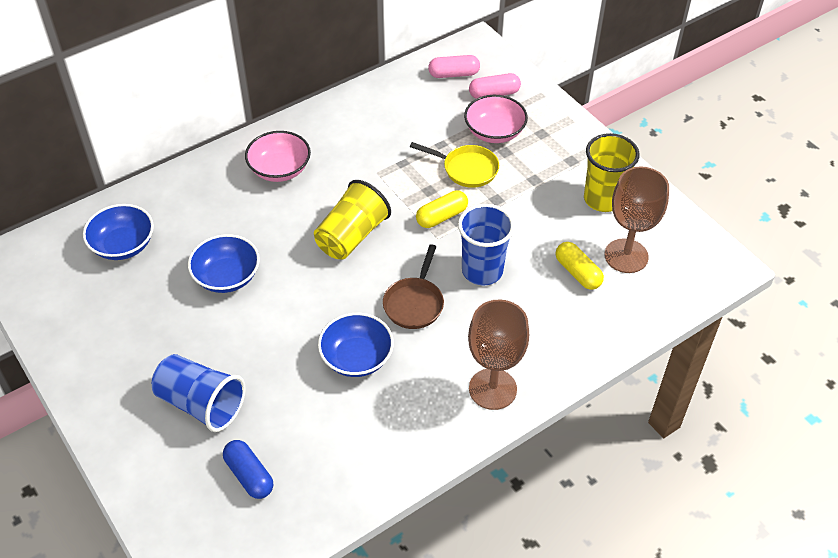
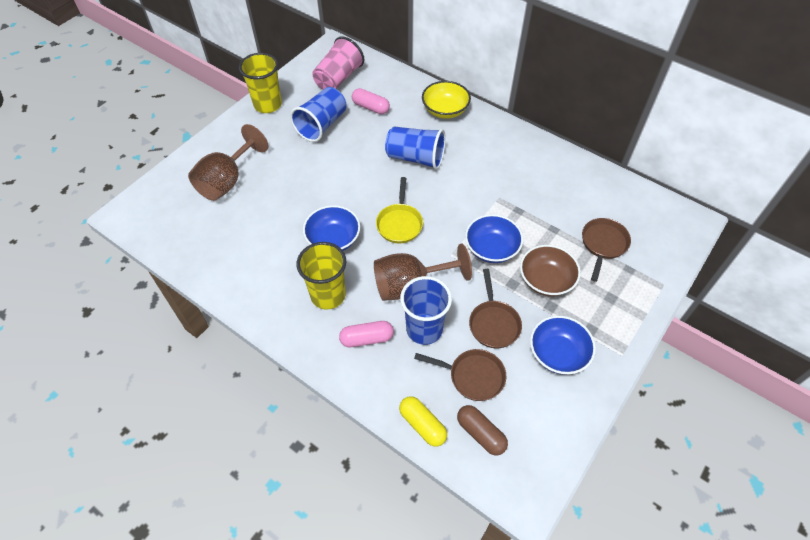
blue capsule: [223,440,273,499] = 1 -> none = 0
blue cup: [152,354,246,432] [458,204,515,286] = 2 -> [290,87,347,142] [385,127,446,170] [400,276,452,345] = 3
brown bowl: none = 0 -> [520,245,581,296] = 1
brown capsule: none = 0 -> [457,405,508,455] = 1
brown pan: [383,244,444,329] = 1 -> [414,349,506,401] [469,269,522,348] [582,218,631,282] = 3
pink bowl: [245,131,311,182] [464,95,528,143] = 2 -> none = 0
pink cup: none = 0 -> [312,36,365,90] = 1
yellow bowl: none = 0 -> [422,81,471,119] = 1
yellow capsule: [416,190,468,228] [556,242,604,290] = 2 -> [399,396,447,446] = 1

